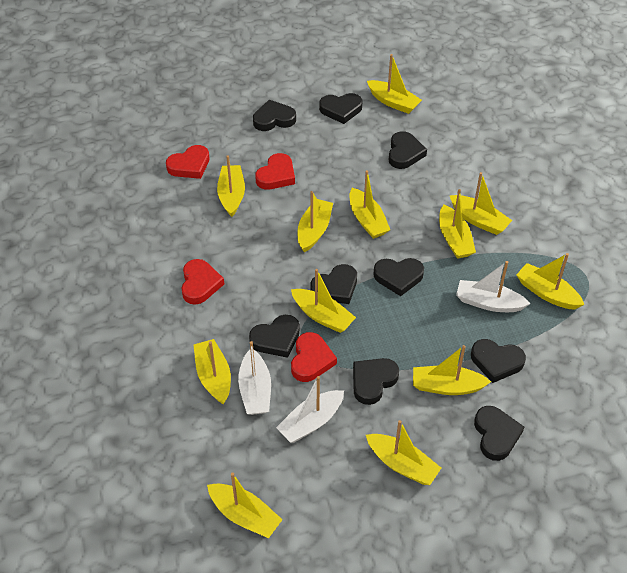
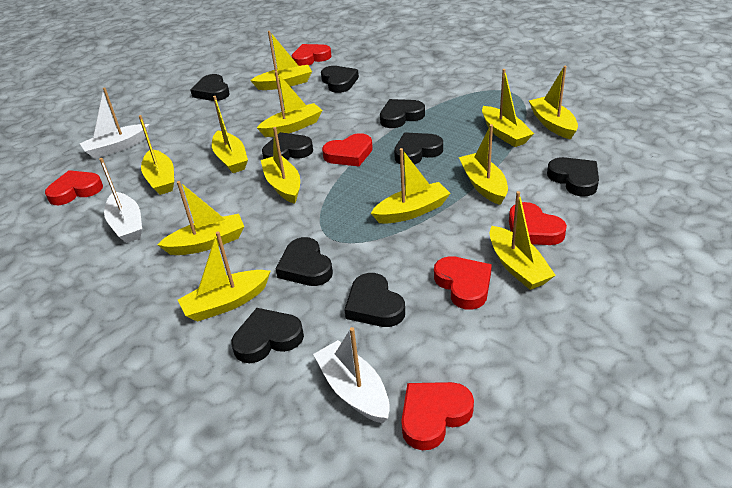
red heart: [166,145,210,179] [181,259,224,304] [255,153,295,190] [291,332,337,382] = 4 -> [45,170,103,205] [292,44,331,66] [322,133,373,166] [401,382,474,451] [434,256,492,310] [509,202,567,245] = 6

